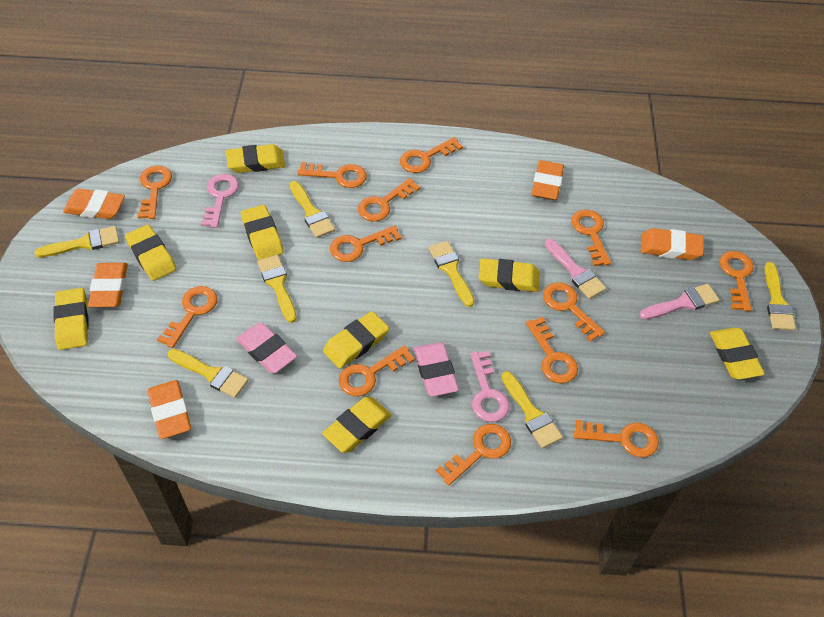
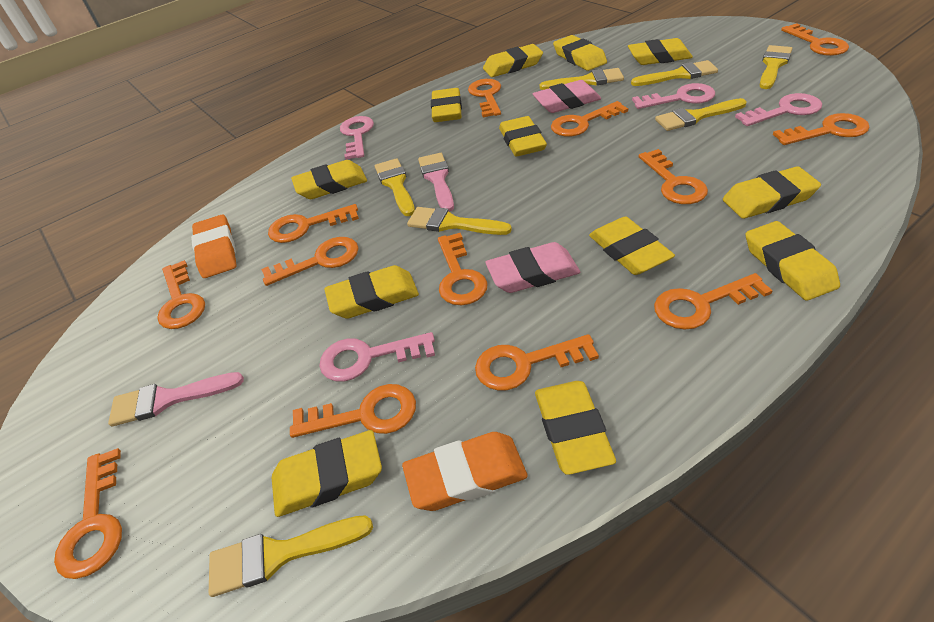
orange eraser: [63,189,125,219] [88,263,128,307] [148,380,191,439] [532,160,564,200] [641,228,704,260] = 5 -> [191,215,237,278] [402,432,528,511] = 2
pink key: [201,174,239,228] [470,351,510,422] = 2 -> [319,332,435,382] [340,116,374,160] [632,83,715,109] [735,93,822,126] = 4
yellow eraser: [53,288,89,350] [125,225,176,281] [226,144,285,173] [241,205,283,260] [322,397,392,453] [323,311,389,369] [479,258,540,292] [710,328,765,380] = 8 -> [272,430,382,517] [291,160,367,199] [324,265,419,319] [431,88,462,122] [483,44,543,77] [499,116,547,156] [535,381,616,475] [553,35,607,71] [589,217,675,275] [628,38,693,65] [723,166,821,219] [745,221,840,301] = 12

